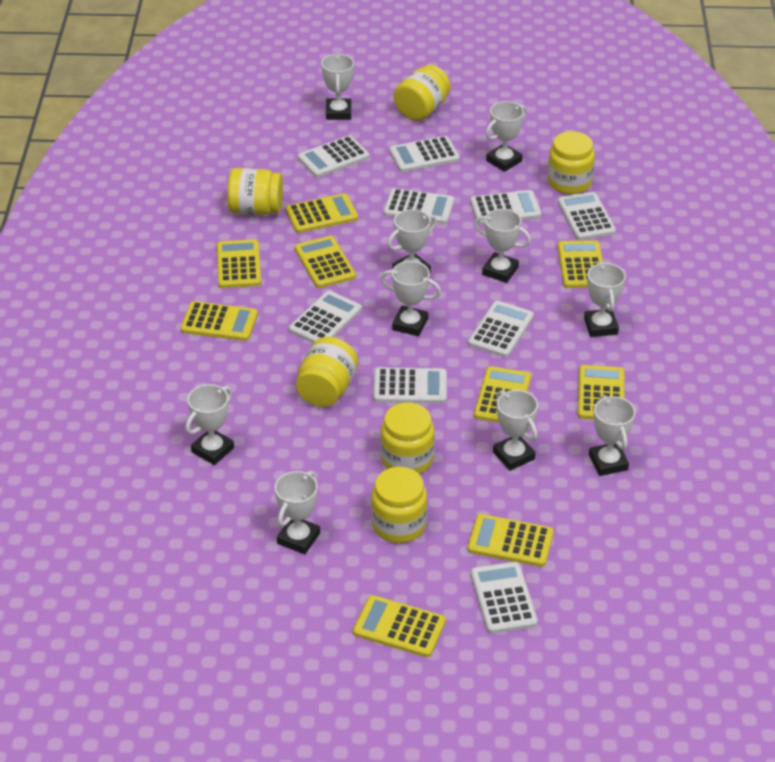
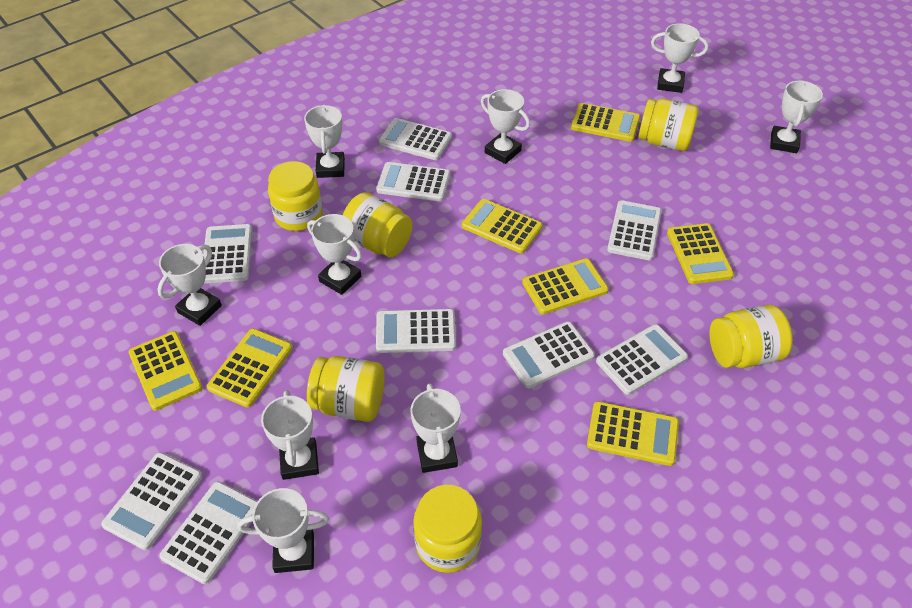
white trophy: [185,384,234,465] [275,471,320,554] [321,54,354,120] [380,261,441,336] [387,209,437,273] [474,209,531,283] [486,101,527,172] [493,390,538,471] [584,262,626,337] [589,395,635,476] = 10 -> [157,244,222,326] [237,488,329,573] [261,390,319,480] [304,104,345,178] [307,214,362,295] [410,383,461,473] [481,89,530,164] [651,23,709,93] [770,80,823,153] = 9
yellow calculator: [181,301,258,341] [217,239,261,288] [285,193,358,233] [295,236,356,288] [353,595,446,657] [468,514,554,567] [474,366,531,423] [558,240,603,288] [578,365,625,420] = 9 -> [128,331,203,411] [207,329,292,408] [462,199,543,253] [522,258,609,314] [571,103,640,142] [587,401,679,466] [667,223,734,284] = 7

